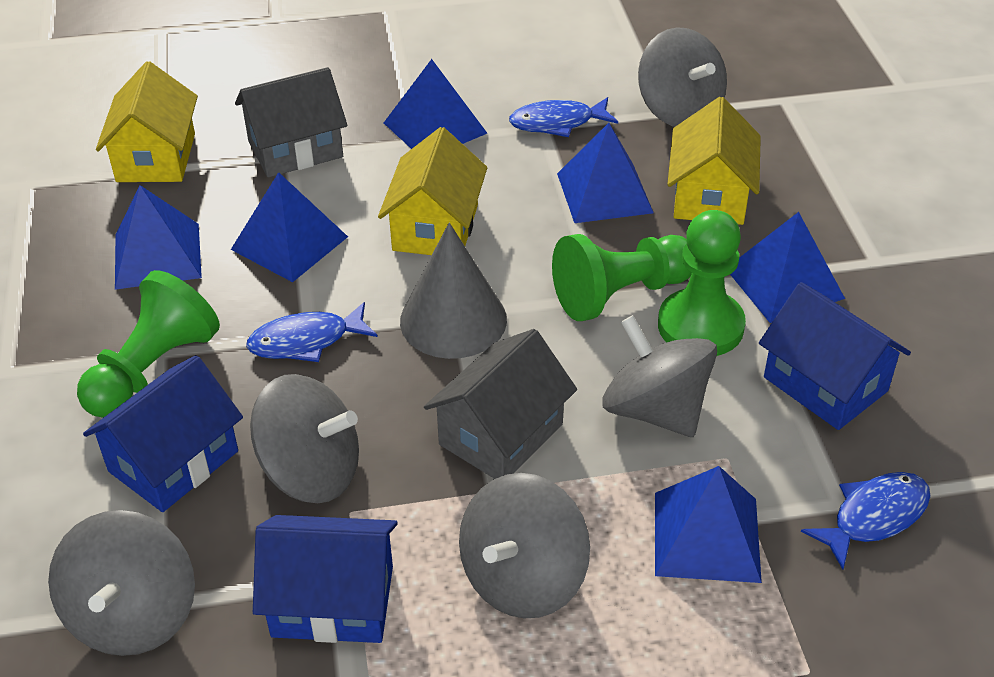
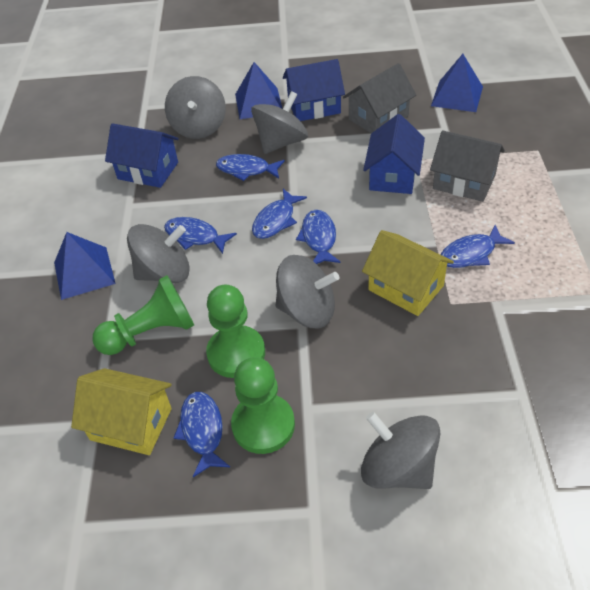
blue fish: [246,302,378,362] [509,97,618,137] [801,472,931,570] = 3 -> [164,217,237,254] [174,392,230,477] [216,154,285,181] [252,189,307,239] [296,210,340,264] [441,225,515,268] = 6
blue pyramid: [115,185,202,290] [231,172,348,282] [384,59,487,149] [557,123,654,223] [655,466,762,583] [730,212,845,323] = 6 -> [54,232,116,300] [235,62,282,119] [431,54,483,112] = 3
grey cone: [400,223,507,359] = 1 -> none = 0
yellow house: [96,61,198,182] [378,127,487,255] [667,97,761,225] = 3 -> [71,368,172,455] [362,230,454,316] = 2

